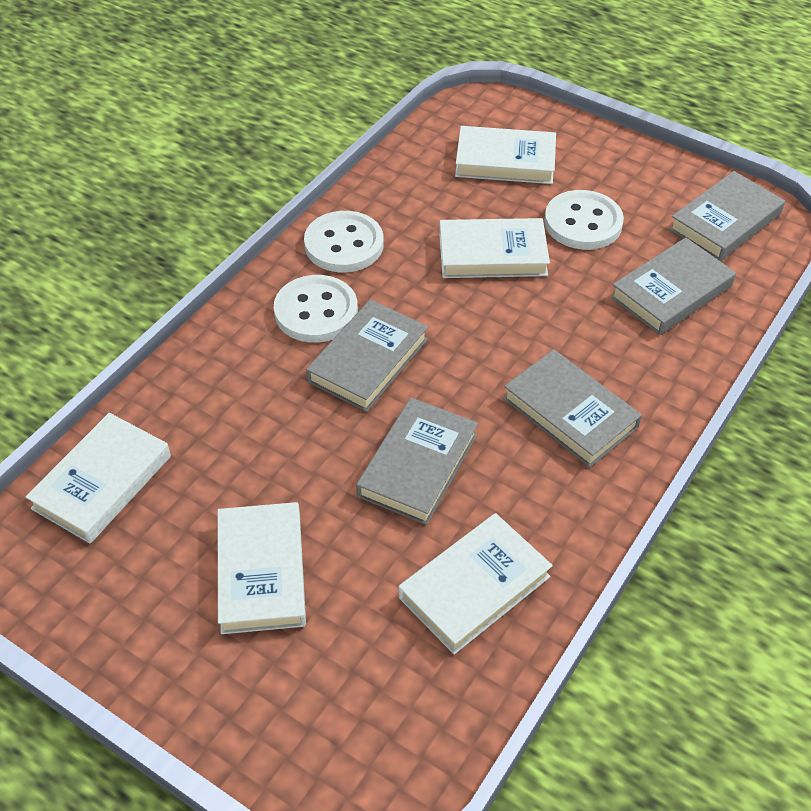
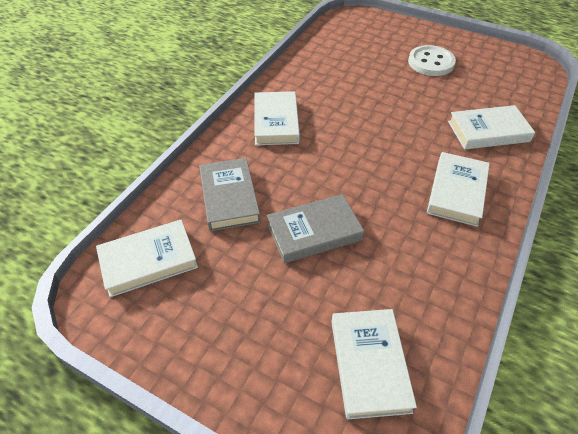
grey book: [306,299,428,412] [356,398,478,525] [503,349,642,467] [610,237,736,335] [669,171,785,261] = 5 -> [199,158,260,231] [267,194,364,263] = 2
white button: [274,275,358,343] [304,211,384,272] [544,190,624,250] = 3 -> [408,45,456,76] = 1

